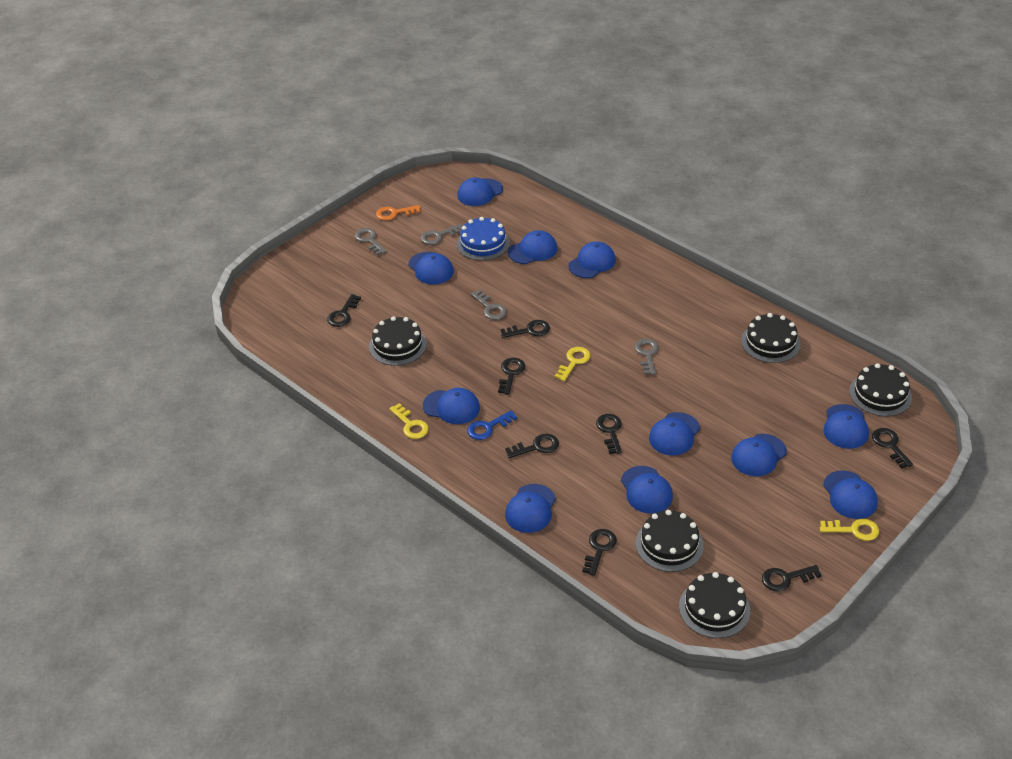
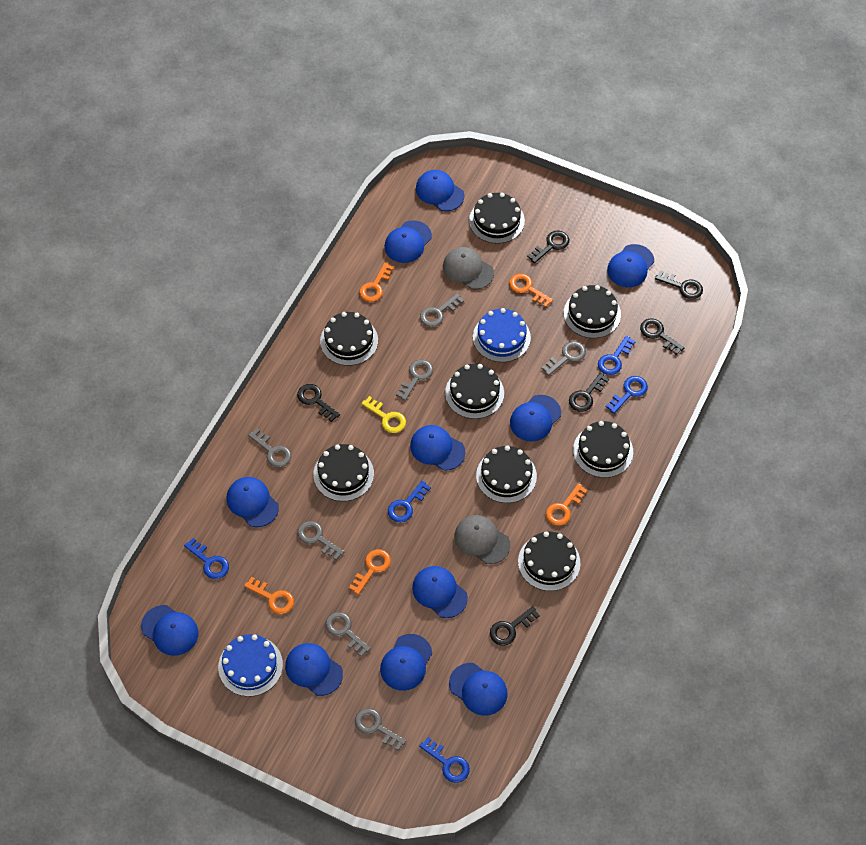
black cake: [369,316,427,366] [636,510,704,572] [679,572,750,638] [741,313,801,363] [849,363,912,416] = 5 -> [313,444,374,501] [320,312,378,366] [445,364,504,419] [469,193,525,244] [476,445,537,503] [518,531,580,591] [564,285,621,338] [573,421,633,478] = 8
black key: [327,294,361,327] [498,358,525,395] [501,320,550,338] [505,434,559,458] [582,529,617,576] [596,414,622,454] [762,565,821,591] [872,428,913,468] = 8 -> [297,384,340,422] [490,606,540,645] [527,230,569,263] [569,372,609,412] [640,319,684,355] [655,270,703,299] = 6
blue cake: [457,217,510,261] = 1 -> [218,634,283,697] [473,308,531,362] = 2
blue key: [467,410,517,440] = 1 -> [184,538,229,579] [388,480,431,522] [419,737,470,783] [598,336,636,375] [606,376,648,414] = 5
grey cap: none = 0 -> [443,247,494,290] [454,515,510,564] = 2
grey key: [355,228,387,255] [421,224,462,245] [471,290,507,320] [634,339,659,375] = 4 -> [248,428,291,467] [297,521,344,560] [325,612,371,657] [355,708,406,751] [396,359,433,401] [420,293,464,327] [541,341,586,376] = 7
orange key: [376,205,421,220] = 1 -> [244,577,294,614] [349,549,391,595] [359,263,394,302] [509,273,553,307] [546,483,588,526] = 5
yellow key: [389,403,429,439] [555,347,591,381] [820,519,879,541] = 3 -> [361,396,406,433] = 1

